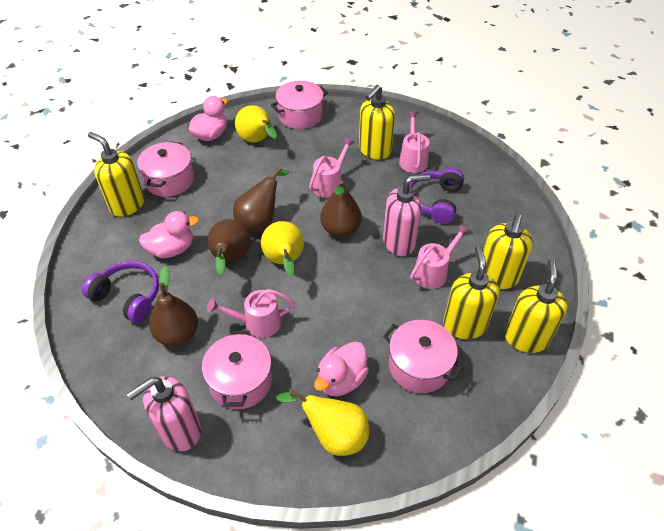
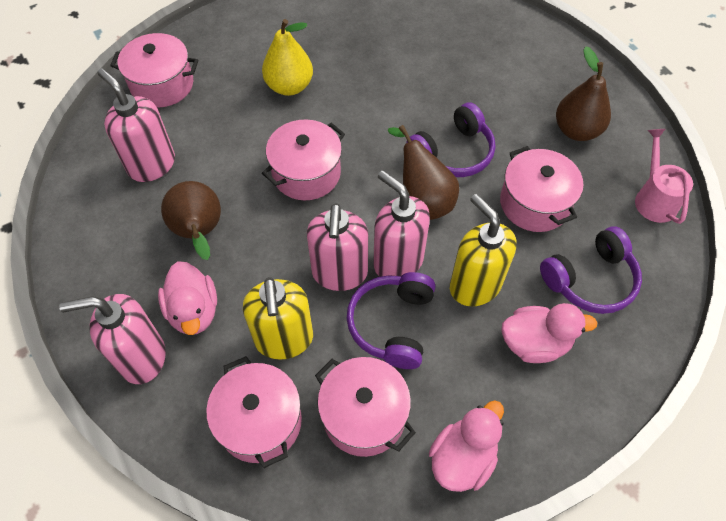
brown pear: [149,266,198,346] [207,219,251,275] [233,167,289,233] [320,180,362,237] = 4 -> [161,181,221,260] [388,125,459,220] [556,46,611,141] = 3
pink pot: [137,141,194,197] [202,331,272,409] [271,81,328,129] [383,320,464,393] = 4 -> [110,33,198,107] [206,356,302,468] [262,119,345,200] [315,357,416,457] [500,146,583,232] = 5
pink soap dispenser: [127,376,201,451] [383,174,430,256] = 2 -> [59,294,166,384] [97,68,175,182] [307,203,368,291] [373,170,430,277] = 4
pink watering can: [207,289,295,338] [309,137,355,198] [399,111,429,173] [410,225,470,289] = 4 -> [635,129,693,224] = 1
purple headphones: [82,261,159,323] [410,168,464,224] = 2 -> [346,272,435,369] [406,102,496,177] [540,226,642,314] = 3
yellow pear: [235,105,277,143] [261,221,304,276] [276,390,369,456] = 3 -> [262,19,313,96] = 1
yellow soap dispenser: [88,132,144,217] [359,85,395,160] [443,245,499,339] [478,214,533,289] [505,258,568,353] = 5 -> [243,277,313,360] [450,194,517,307] = 2

